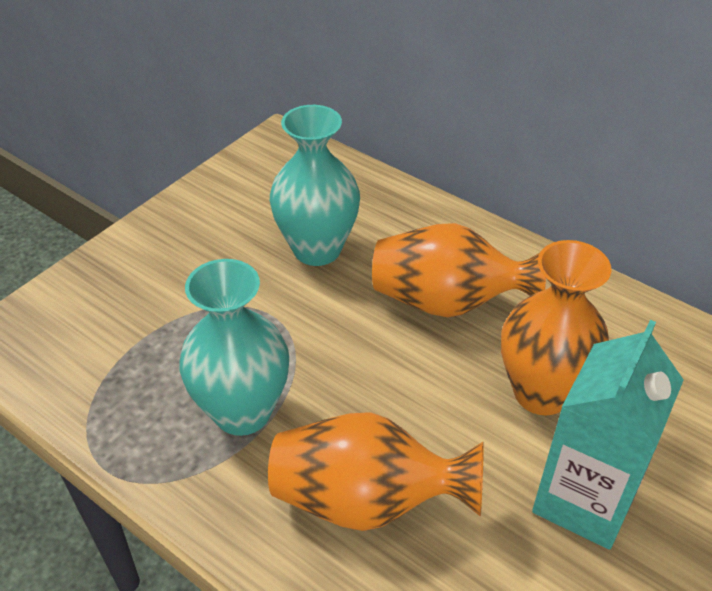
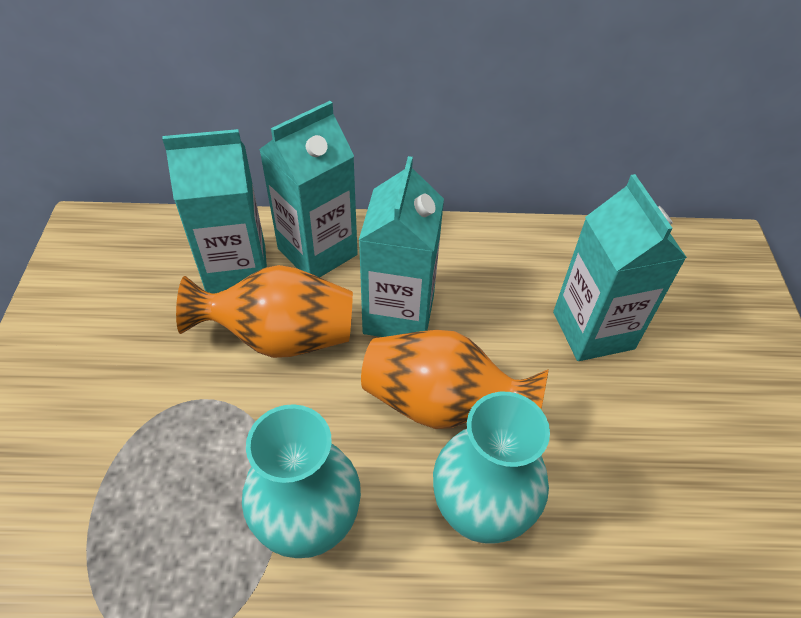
orange vase: [268,412,484,531] [372,223,546,317] [501,240,612,415] = 3 -> [176,265,353,358] [361,330,549,429] = 2
turquoise carton: [532,320,684,550] = 1 -> [162,129,267,293] [259,101,358,277] [359,156,444,337] [553,174,687,361] = 4

